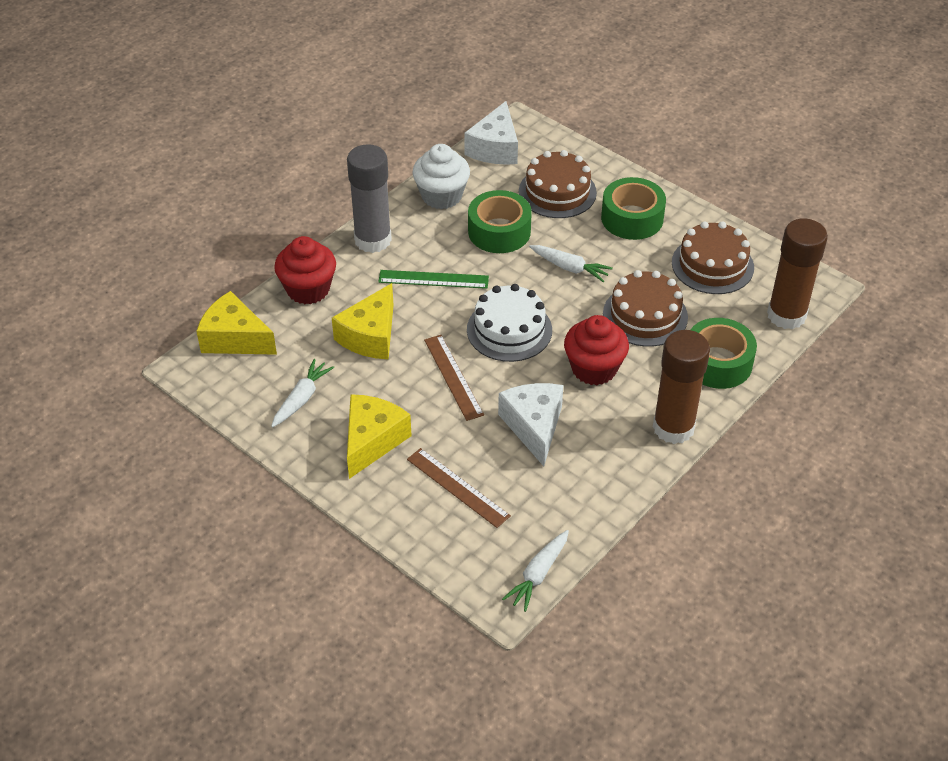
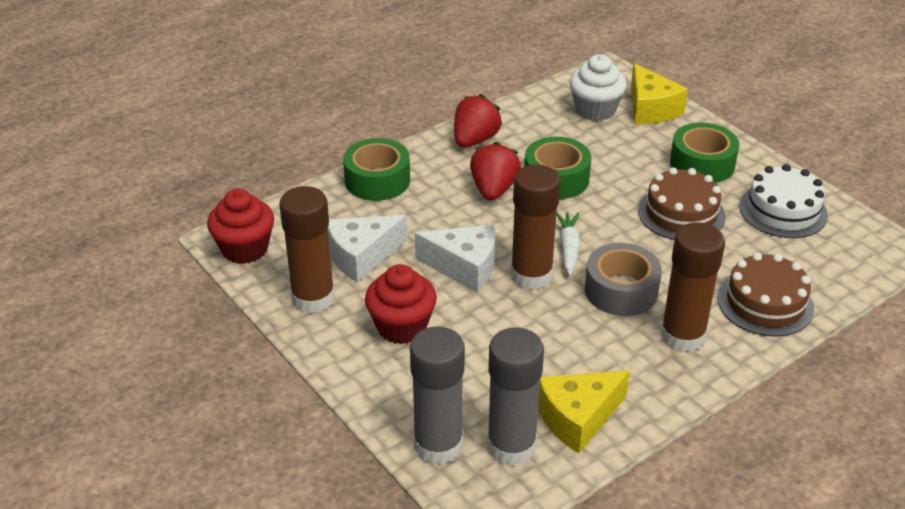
brown cake: [519,150,597,218] [603,270,688,347] [672,221,754,294] = 3 -> [638,167,726,240] [718,253,814,337] = 2
brown glue stick: [653,330,710,444] [767,218,828,329] = 2 -> [279,186,335,313] [510,164,561,290] [660,222,725,352] = 3
brown ruler: [407,448,511,528] [424,335,484,421] = 2 -> none = 0
green ruler: [378,270,489,289] = 1 -> none = 0
grey glue stick: [347,144,392,253] = 1 -> [410,326,465,465] [487,328,544,466] = 2
grey tape: none = 0 -> [585,243,662,316] = 1
red strawberry: none = 0 -> [454,94,503,147] [470,142,521,201] = 2
white carrot: [271,359,334,427] [502,530,569,612] [529,245,613,282] = 3 -> [556,212,580,275] = 1
yellow cheese: [196,291,277,355] [332,283,394,359] [347,394,412,479] = 3 -> [538,370,630,453] [631,63,688,124] = 2

